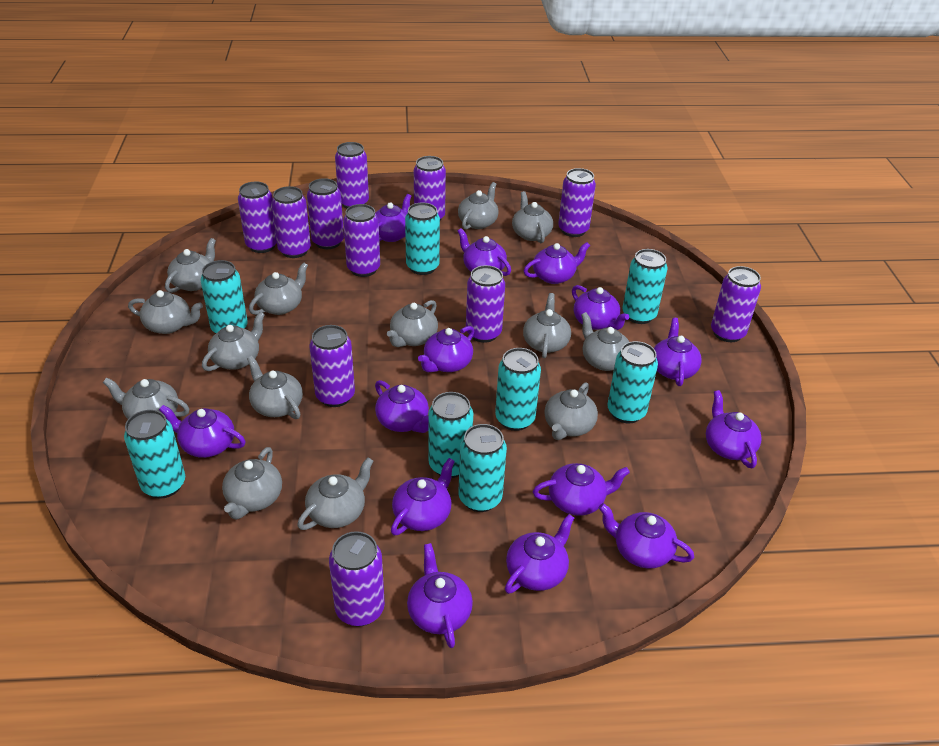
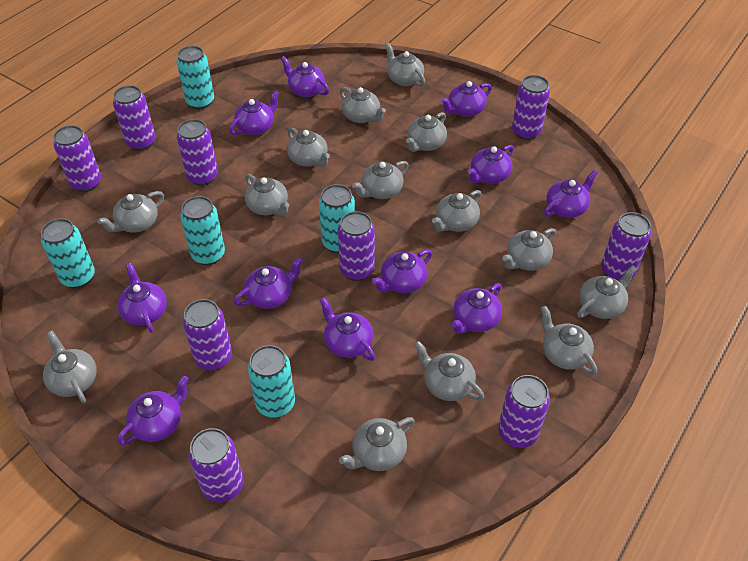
purple can: [238,182,277,253] [272,186,311,258] [307,178,344,249] [310,325,355,407] [329,531,385,627] [335,142,369,208] [343,204,380,277] [414,156,446,221] [466,265,505,343] [558,168,596,237] [711,266,761,342] = 11 -> [53,125,101,192] [113,85,156,151] [177,119,218,186] [183,299,232,371] [189,428,243,502] [338,211,375,281] [498,375,550,448] [512,75,550,140] [601,212,651,281] = 9
purple teapot: [159,405,246,458] [375,194,411,242] [375,380,429,433] [391,458,455,535] [407,543,473,648] [418,326,474,372] [458,228,511,276] [505,514,574,594] [524,242,590,284] [533,463,630,516] [572,285,629,330] [599,503,694,569] [654,318,702,386] [706,390,762,468] = 14 -> [117,263,167,333] [117,376,189,445] [229,90,279,135] [234,257,303,309] [281,56,329,97] [320,297,375,361] [372,250,432,293] [441,81,492,117] [451,283,502,334] [468,145,514,184] [544,170,598,218] = 11
turquoise can: [124,410,185,499] [200,260,248,333] [405,202,440,275] [428,392,473,478] [459,424,507,512] [495,348,541,431] [607,341,658,424] [623,249,668,324] = 8 -> [41,218,95,288] [177,46,214,109] [180,196,225,265] [248,345,295,418] [319,184,355,253] = 5

